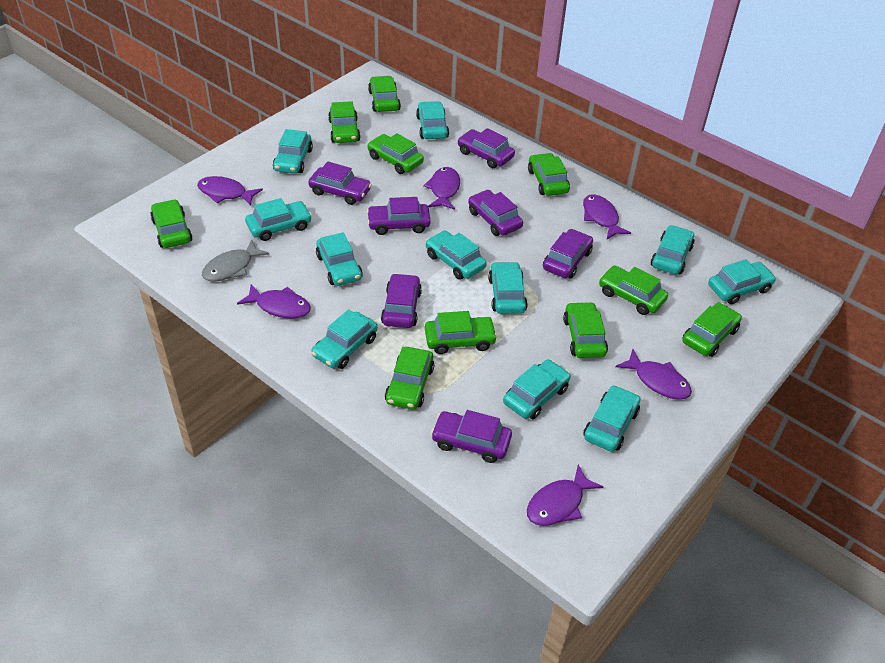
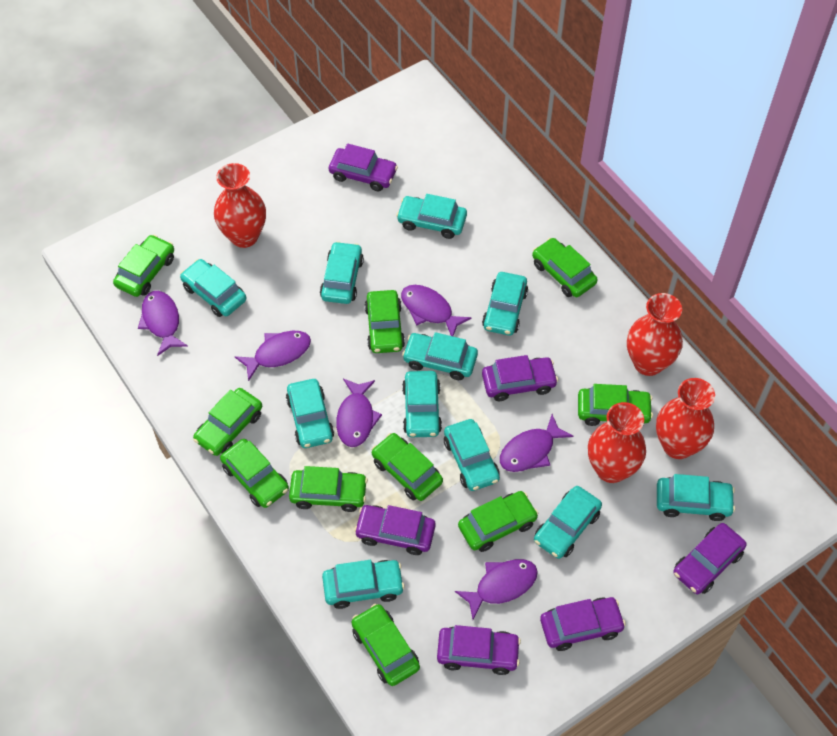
grey fish: [202,239,269,282] = 1 -> none = 0
purple car: [308,161,372,205] [367,197,431,235] [381,273,422,328] [431,410,512,463] [458,128,515,168] [468,190,523,236] [543,229,593,278] = 7 -> [329,144,398,191] [354,505,436,555] [437,625,521,675] [482,355,558,401] [540,597,626,651] [673,523,747,594] = 6
red vase: none = 0 -> [214,163,266,248] [588,402,646,483] [627,293,683,376] [656,378,715,459] = 4

